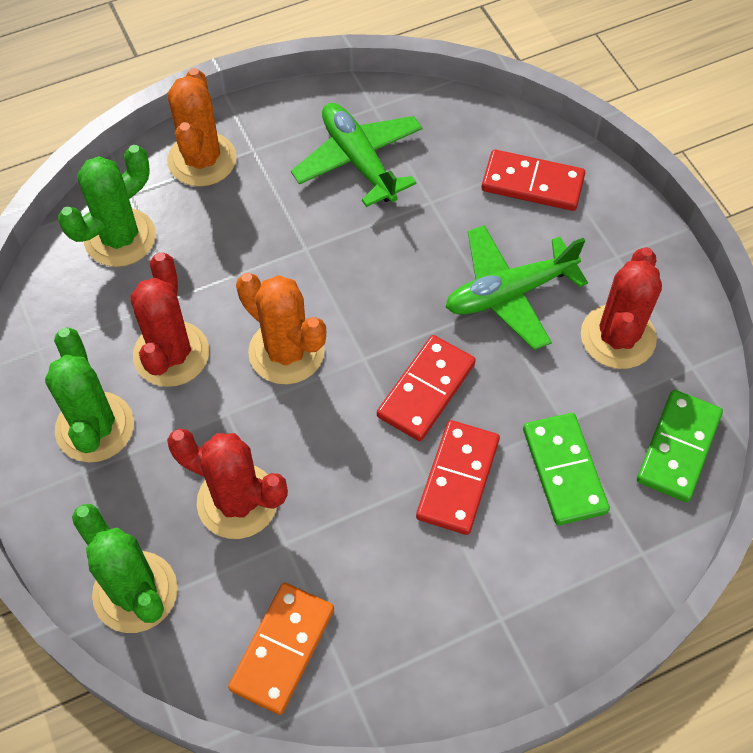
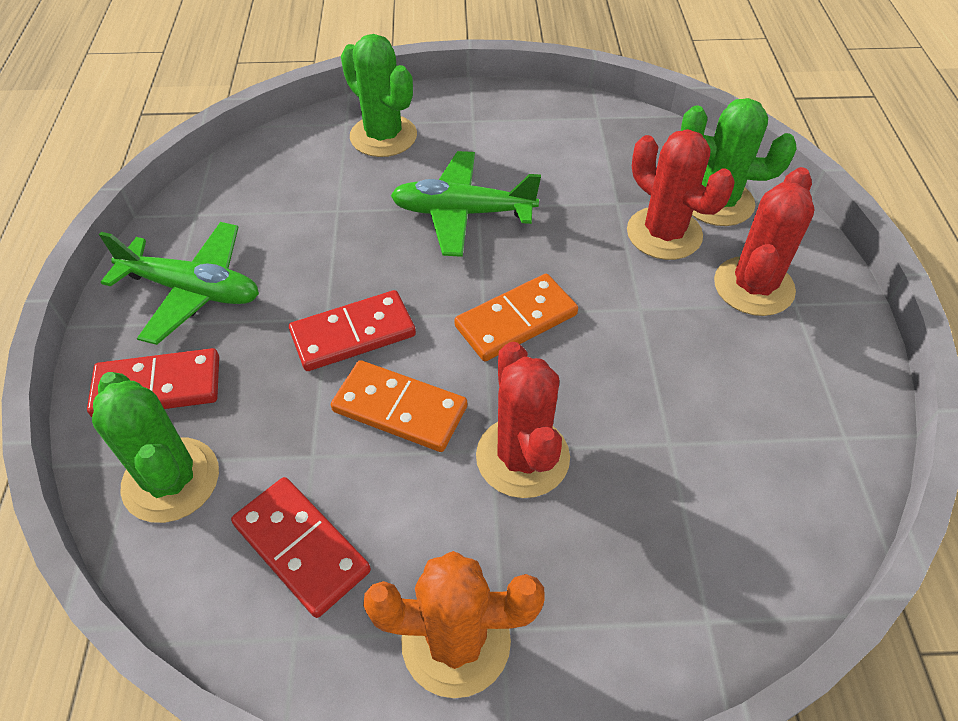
green domino: [523,413,610,525] [637,390,723,502] = 2 -> none = 0
orange cactus: [167,68,236,187] [236,273,326,385] = 2 -> [363,551,545,698] = 1
orange domino: [228,583,334,715] = 1 -> [331,360,467,452] [454,274,578,361] = 2

